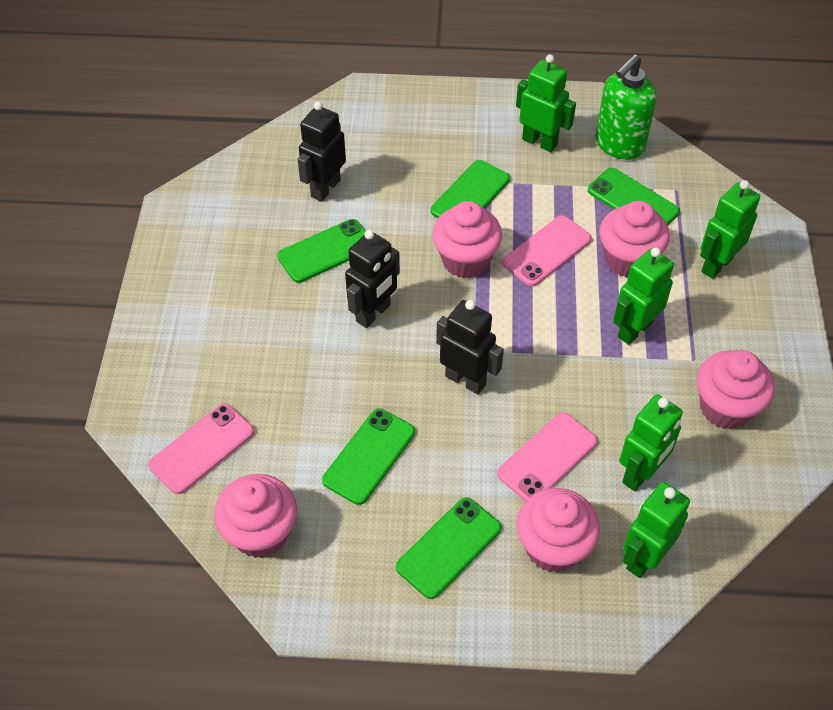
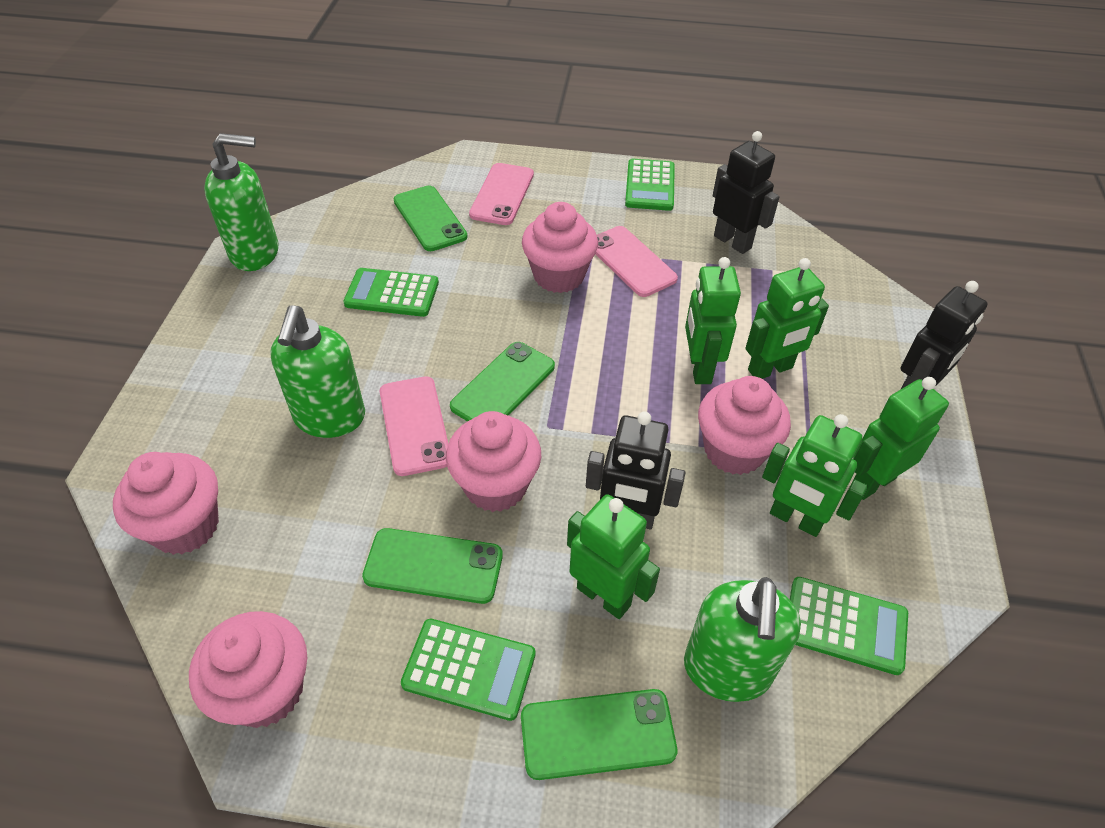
green calculator: none = 0 -> [343,268,439,317] [401,619,536,721] [625,159,675,211] [790,577,908,675] = 4
green phone: [277,219,366,283] [322,408,415,505] [396,497,501,599] [431,160,510,218] [588,168,680,225] = 5 -> [362,528,503,604] [394,185,468,251] [450,342,555,422] [521,689,677,780] = 4
green soap dispenser: [596,54,657,160] = 1 -> [204,133,279,271] [270,305,365,438] [684,577,801,702] = 3

